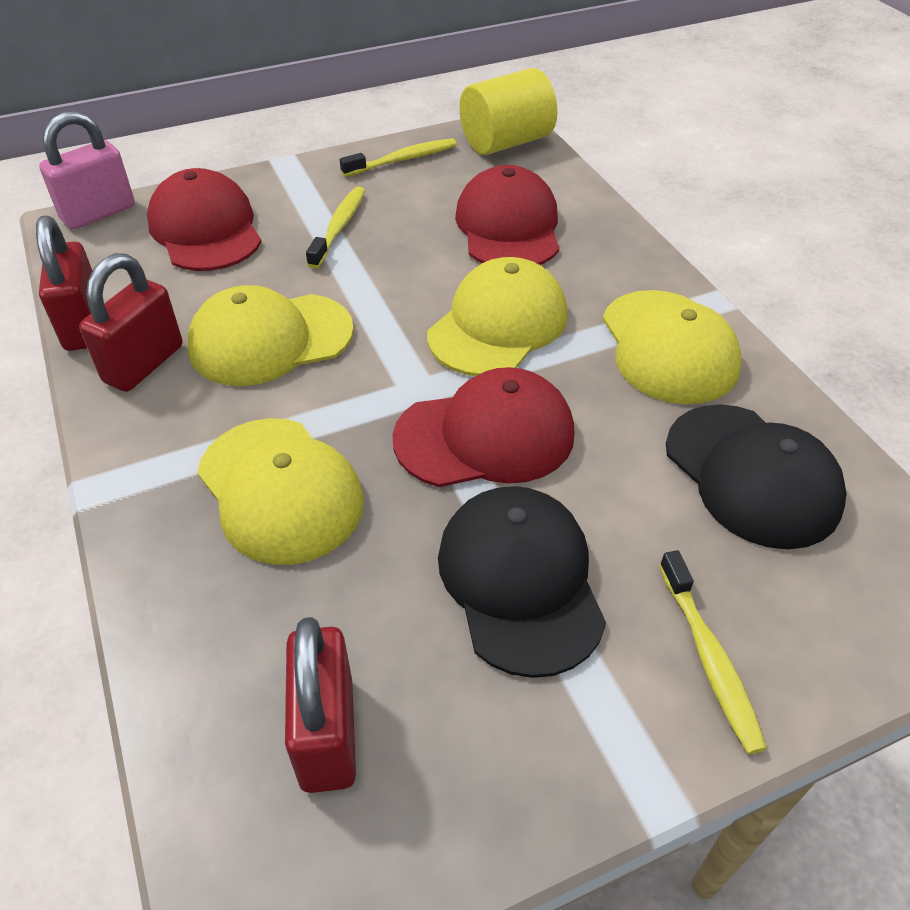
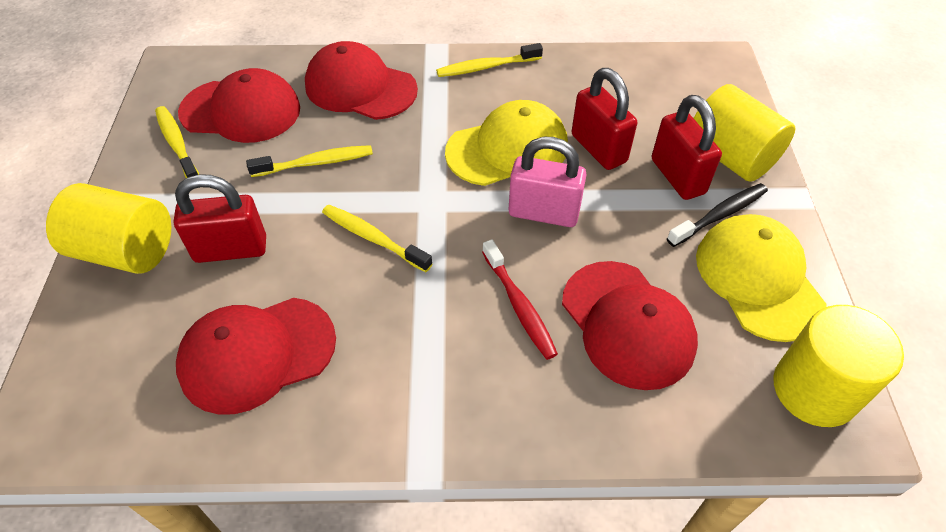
black cap: [438,486,606,678] [666,404,847,549] = 2 -> none = 0
black toothbrush: none = 0 -> [667,183,768,247] = 1
red cap: [147,168,261,271] [392,367,574,487] [455,165,559,265] = 3 -> [176,298,336,415] [178,68,300,143] [305,41,418,120] [562,261,698,390] = 4
red toothbrush: none = 0 -> [482,240,558,360] = 1
yellow cap: [187,285,354,386] [197,418,364,565] [427,257,568,376] [603,290,742,404] = 4 -> [445,100,568,186] [696,214,827,342] = 2
yellow cylinder: [459,68,557,155] = 1 -> [46,183,171,274] [694,84,796,182] [773,305,904,427] = 3
yellow toothbrush: [306,187,365,269] [340,138,457,177] [659,550,767,754] = 3 -> [155,106,199,178] [246,145,373,177] [322,205,432,272] [436,43,543,77] = 4

